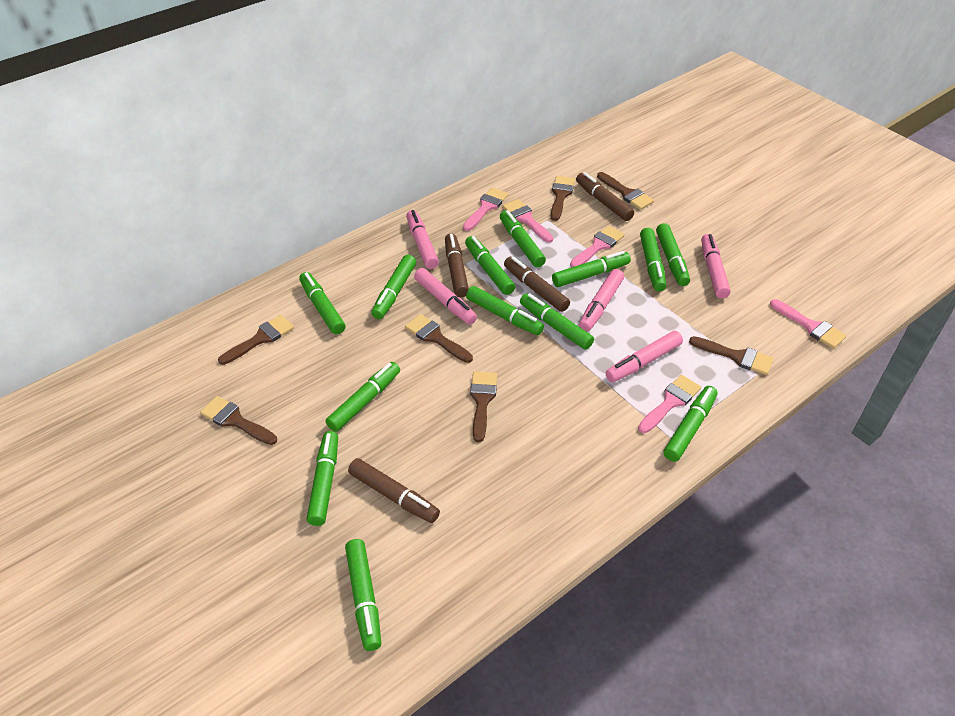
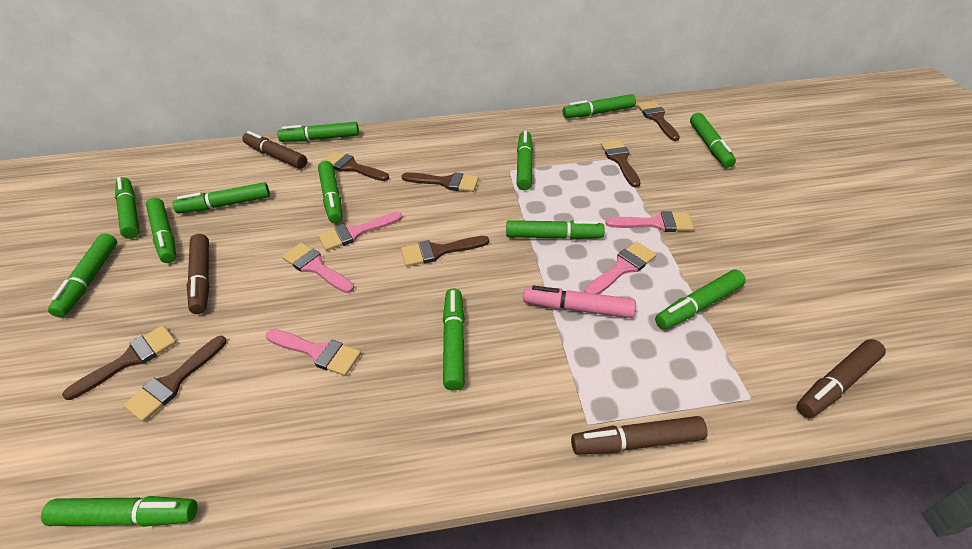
pink marker: [406,210,439,269] [414,268,477,325] [579,269,624,332] [606,331,683,382] [701,234,731,298] = 5 -> [523,286,636,318] = 1

